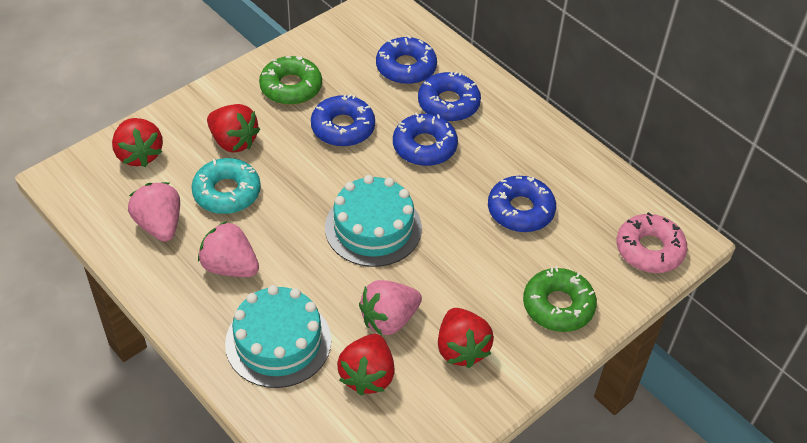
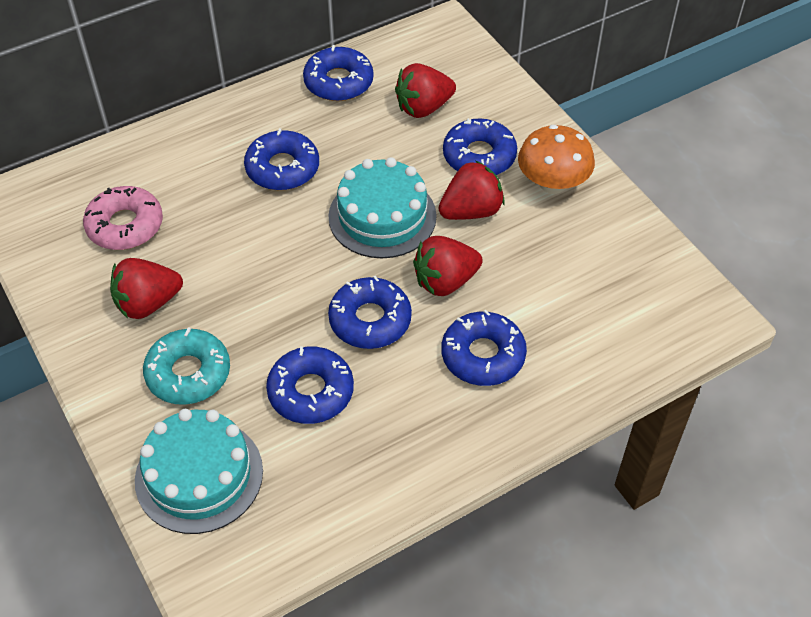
blue donut: [311,94,375,147] [376,35,437,84] [393,113,458,166] [418,71,481,122] [488,176,556,232] = 5 -> [244,128,319,190] [266,346,354,424] [303,45,374,101] [328,276,412,349] [442,310,527,386] [443,118,517,175] = 6
green donut: [259,56,322,105] [523,266,597,332] = 2 -> none = 0
orange mushroom: none = 0 -> [518,125,595,194] = 1
pink strawberry: [128,182,180,242] [198,221,259,277] [359,280,422,335] = 3 -> none = 0

